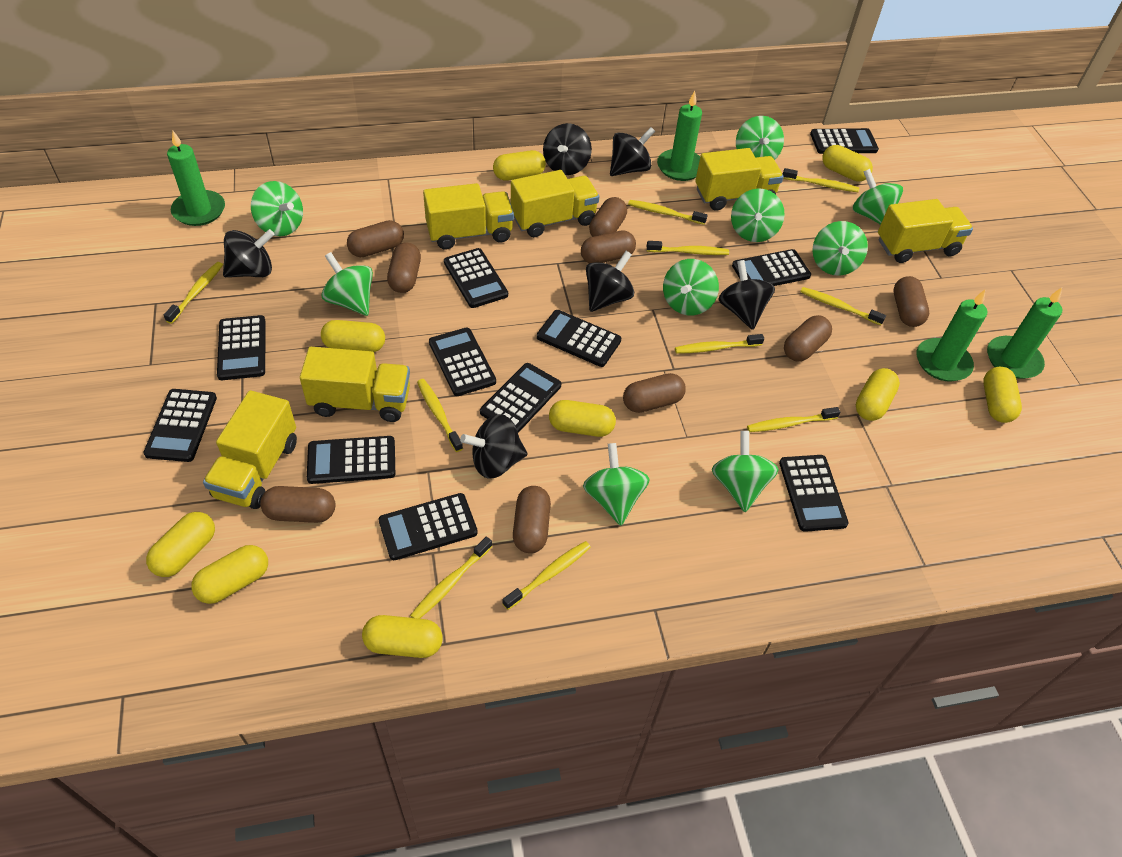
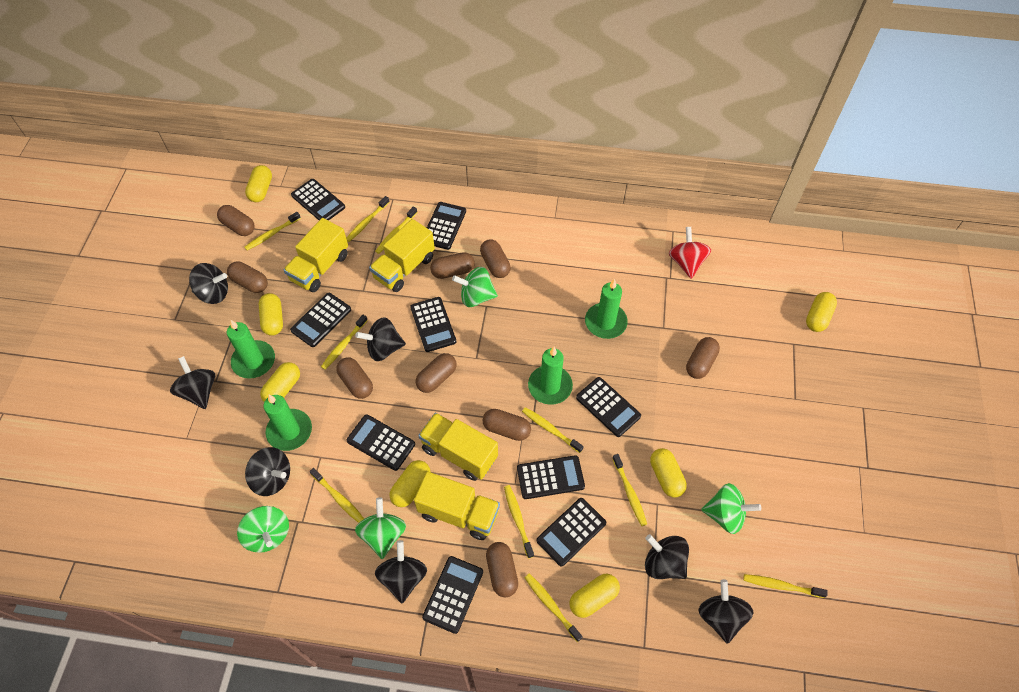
black calculator: [143,389,217,462] [217,315,266,380] [307,436,395,484] [379,493,478,560] [429,328,496,396] [444,248,508,308] [480,363,561,433] [537,310,621,367] [732,249,811,286] [779,455,849,532] [810,128,879,154] = 11 -> [290,293,351,347] [291,179,345,221] [346,414,415,471] [410,297,456,352] [422,556,483,634] [427,202,466,250] [517,455,585,499] [536,498,606,567] [576,377,641,437] = 9
black spinning top: [223,229,275,277] [460,414,528,479] [543,123,592,175] [586,251,634,312] [610,127,655,176] [718,260,775,330] = 6 -> [170,356,215,409] [189,263,228,304] [245,447,290,496] [355,317,406,361] [375,540,427,603] [645,534,689,579] [699,579,753,644] = 7
green spinning top: [251,181,303,236] [321,252,373,316] [583,443,650,526] [663,259,719,316] [712,431,779,512] [731,188,785,242] [736,116,784,160] [812,221,868,276] [853,169,903,225] = 9 -> [237,506,289,553] [355,497,406,559] [452,267,498,307] [701,483,761,534] = 4
red spinning top: none = 0 -> [669,227,711,279] = 1
yellow capsule: [146,512,215,577] [191,545,268,604] [321,320,385,352] [362,615,443,658] [493,150,546,181] [549,400,616,437] [822,145,873,182] [856,368,900,421] [983,367,1022,423] = 9 -> [245,165,272,202] [259,293,283,336] [260,362,300,402] [389,460,430,507] [569,574,620,618] [650,448,687,497] [806,292,837,332] = 7
yellow truck: [203,390,297,509] [300,347,410,422] [423,183,514,250] [511,170,599,237] [695,148,784,211] [878,199,973,263] = 6 -> [284,218,348,292] [369,219,435,292] [414,472,500,540] [418,413,498,481] = 4

